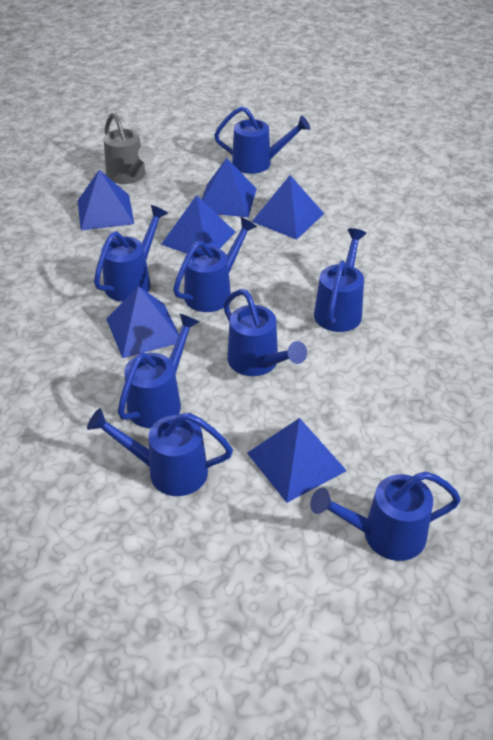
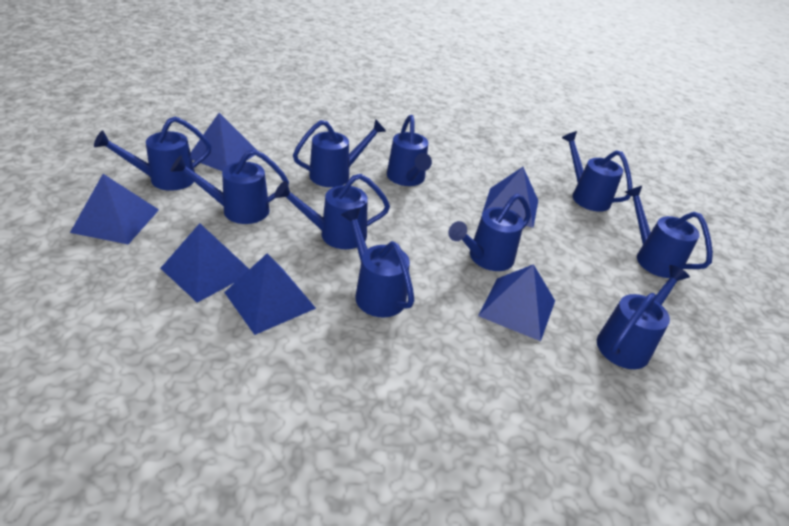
blue watering can: [87,408,233,496] [94,205,168,302] [118,314,199,428] [173,217,257,312] [214,106,310,174] [223,289,307,376] [310,471,461,561] [314,228,367,332] = 8 -> [94,116,211,191] [170,149,289,224] [275,174,390,249] [293,119,386,187] [341,208,415,318] [387,115,432,186] [449,193,531,271] [562,131,632,212] [597,265,690,369] [625,186,713,278] = 10
grey watering can: [104,112,155,184] = 1 -> none = 0

